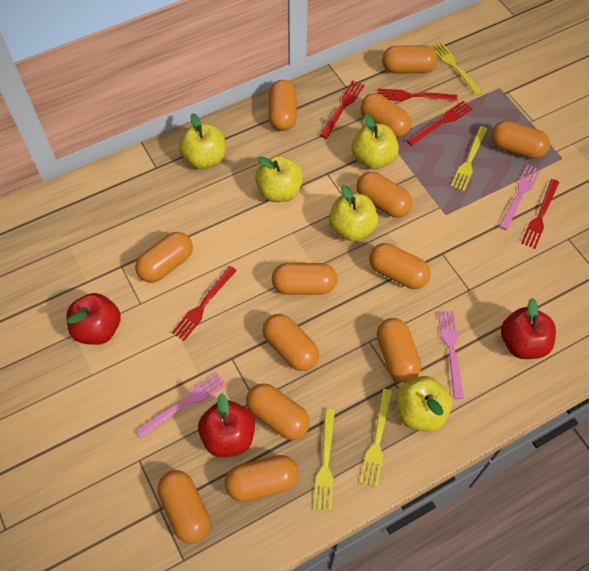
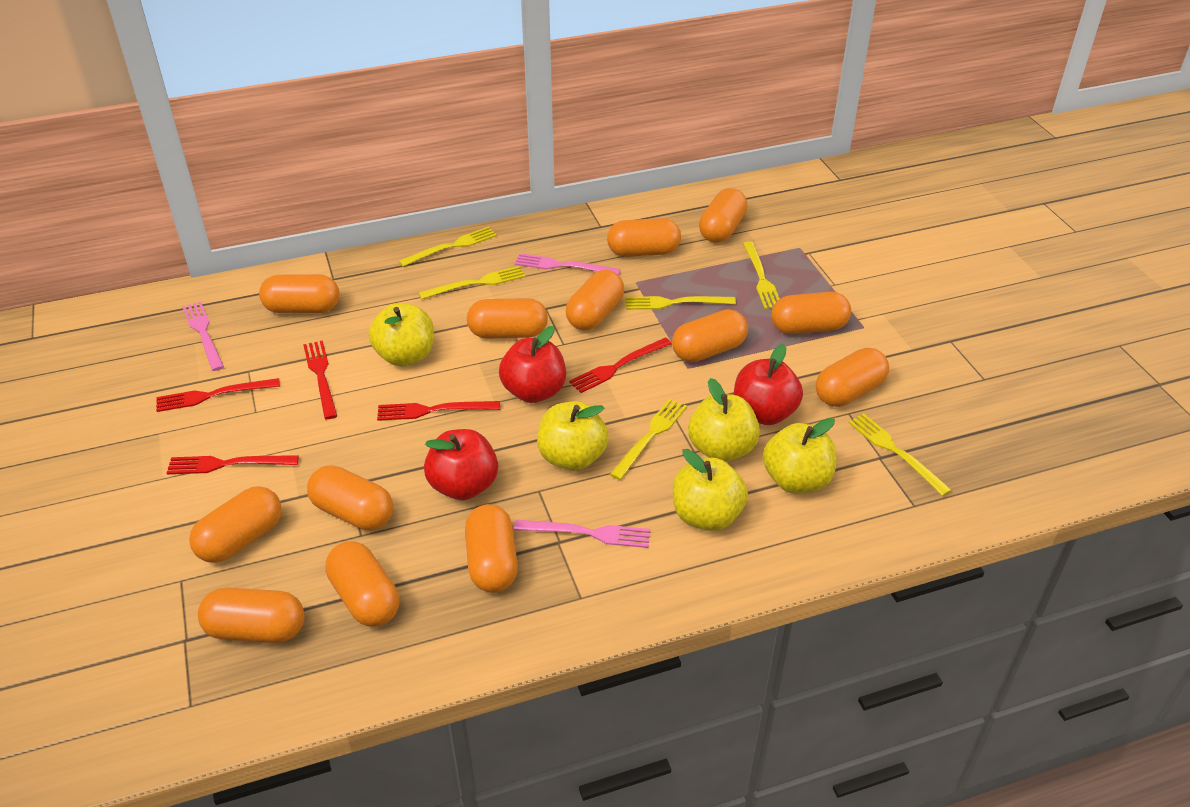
yellow fork: [314,409,335,511] [360,389,393,487] [431,42,483,96] [451,126,488,191] = 4 -> [399,227,497,267] [419,266,525,300] [610,398,687,480] [625,296,736,310] [743,241,780,309] [848,413,952,496] = 6

